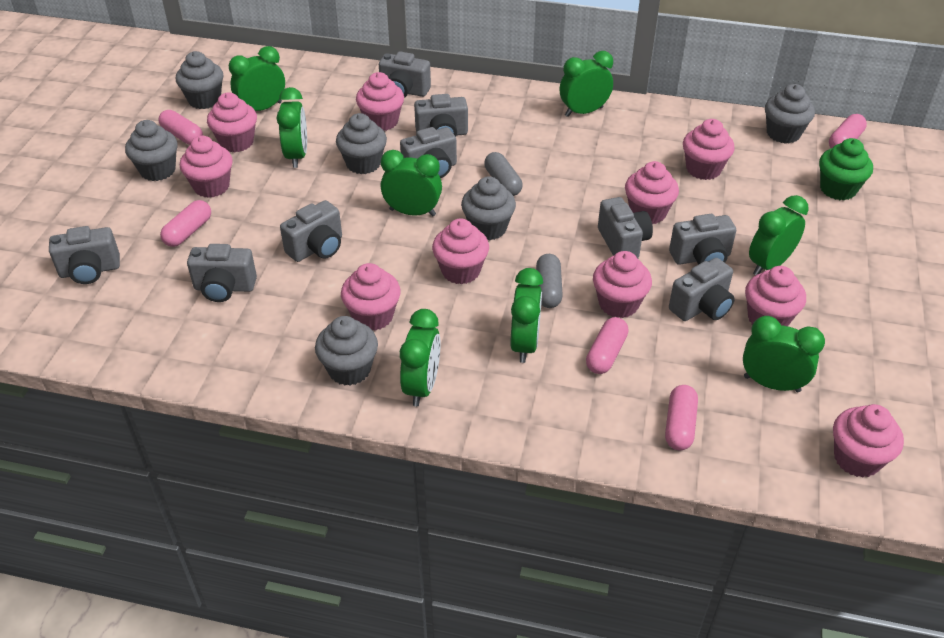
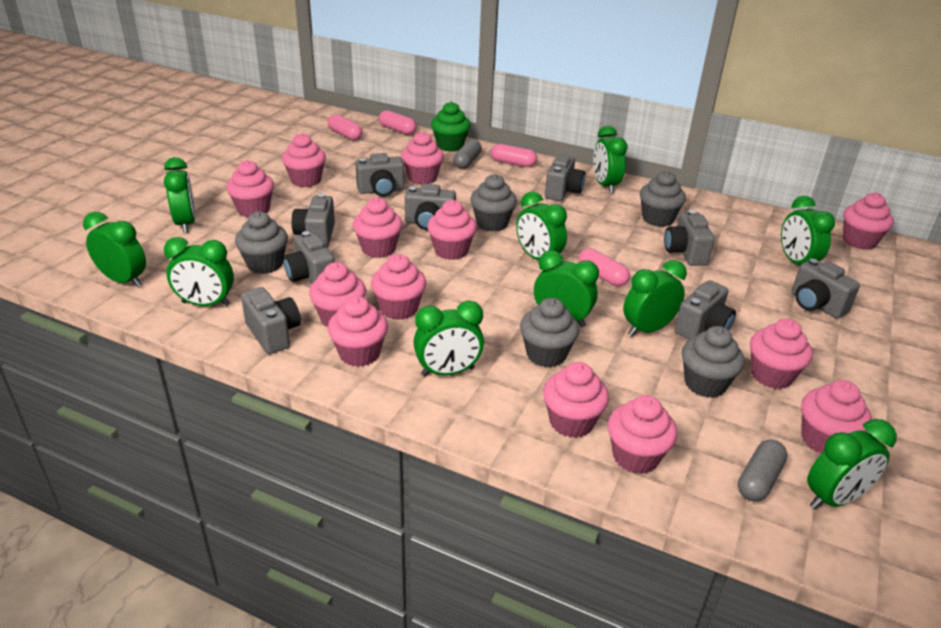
green clock: [229,46,285,111] [277,87,307,168] [381,150,442,216] [400,309,441,406] [511,268,543,363] [560,51,613,117] [743,316,825,392] [749,195,809,275] = 8 -> [83,212,146,287] [164,157,195,233] [164,237,234,306] [414,301,484,376] [516,191,567,260] [534,250,599,327] [593,126,628,193] [623,260,687,336] [781,196,835,265] [807,419,897,509] = 10
grey cupcake: [125,120,178,181] [176,51,223,109] [315,316,378,386] [336,113,387,174] [461,176,516,240] [765,84,815,144] = 6 -> [235,211,288,274] [470,174,517,232] [520,298,579,367] [640,171,686,227] [682,326,745,398] = 5
pink capsule: [158,110,203,145] [160,200,211,247] [586,317,629,374] [665,385,698,451] [829,114,867,148] = 5 -> [328,114,362,140] [379,110,417,135] [491,144,537,167] [578,248,630,287] = 4
pink cupcake: [180,136,233,198] [207,92,257,153] [341,263,401,331] [356,72,404,131] [432,218,489,284] [593,251,652,318] [625,161,679,224] [683,119,734,180] [745,266,806,326] [833,404,904,478] = 10 -> [226,160,274,217] [282,133,326,187] [309,262,366,326] [328,296,388,367] [353,197,403,258] [371,254,426,320] [401,131,444,185] [427,200,477,260] [543,362,609,438] [608,395,677,474] [750,318,813,389] [801,380,872,454] [843,193,894,250] = 13

